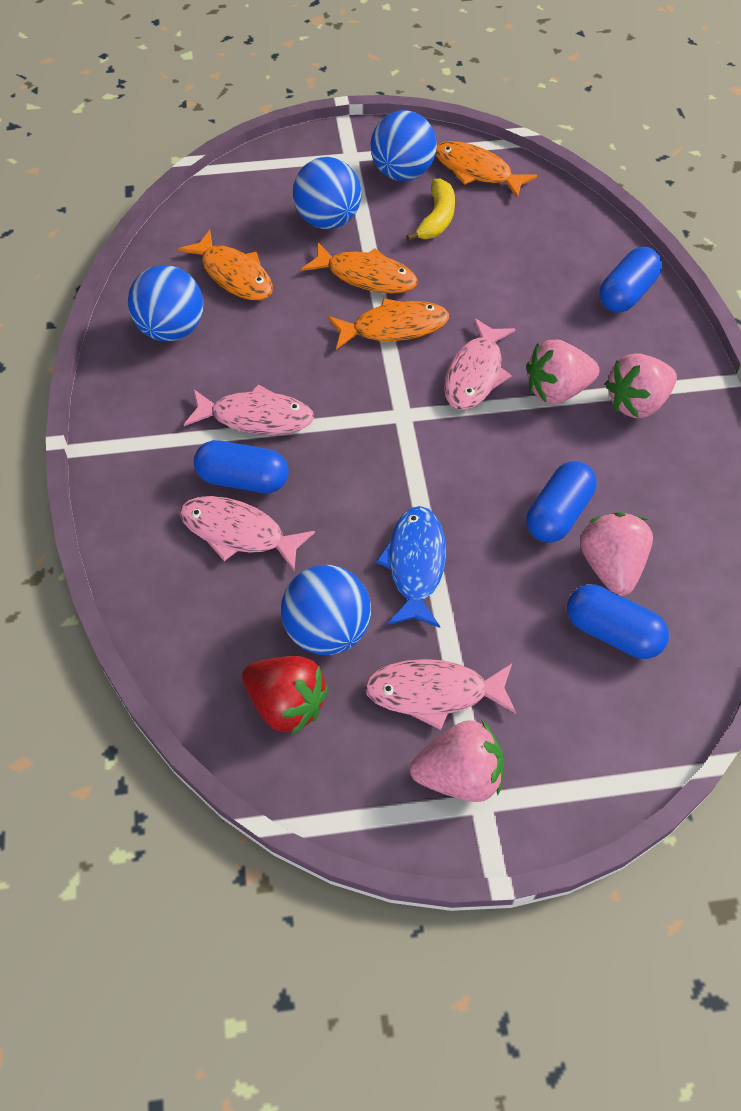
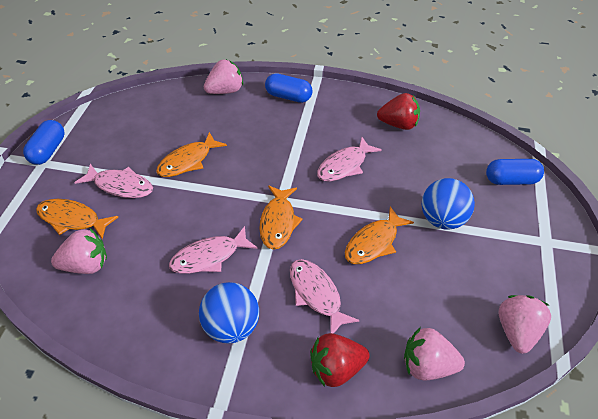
blue ball: [128,265,203,341] [281,565,371,655] [293,157,362,229] [370,110,437,181] = 4 -> [199,282,259,344] [422,178,475,230] = 2
blue capsule: [194,440,289,493] [527,461,597,543] [567,584,669,659] [599,247,662,313] = 4 -> [23,120,64,165] [265,73,313,103] [486,159,544,185] = 3
blue fish: [376,506,446,628] = 1 -> none = 0
red strawberry: [242,656,328,735] = 1 -> [310,333,370,387] [377,93,420,130] = 2
yellow banana: [406,179,455,241] = 1 -> none = 0

